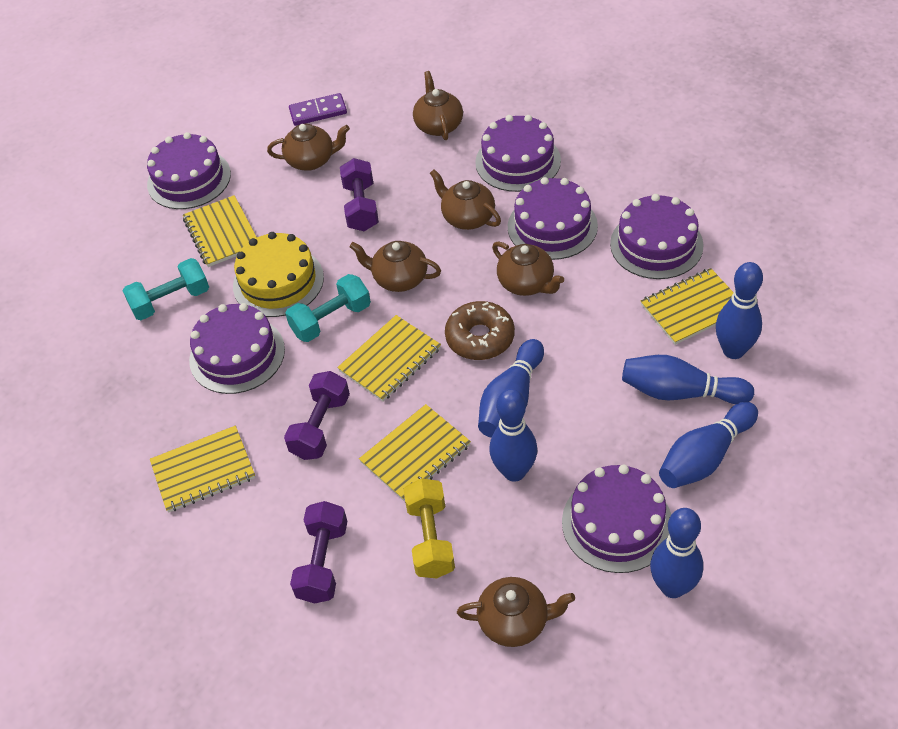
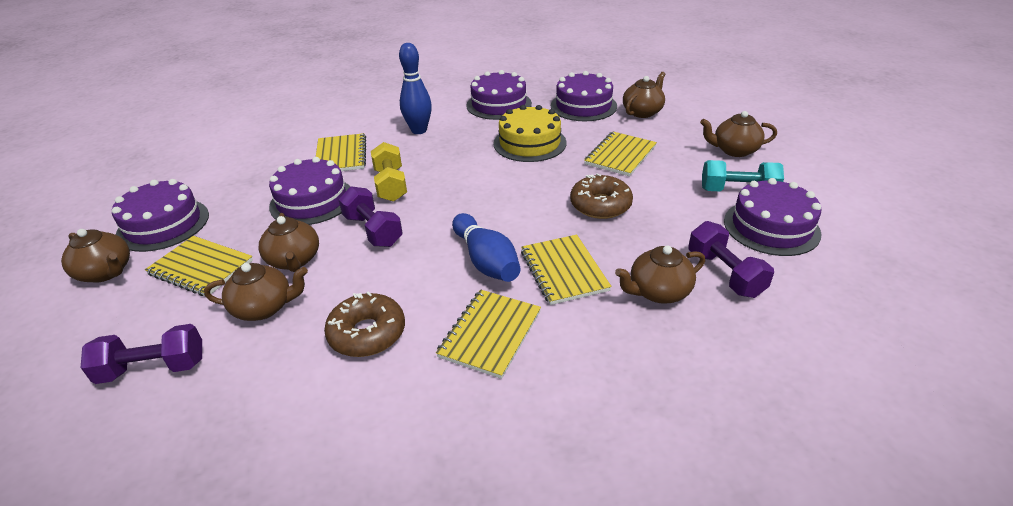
blue bowling pin: [478,339,544,438] [489,389,537,482] [622,355,754,404] [650,508,703,598] [659,402,758,488] [716,262,763,359] = 6 -> [399,43,432,134] [452,213,521,282] = 2
brown donut: [445,301,515,360] = 1 -> [324,291,405,357] [570,173,633,219] = 2
purple cake: [147,132,231,209] [189,303,285,394] [475,115,561,192] [508,177,598,260] [562,464,671,573] [610,194,704,279] = 6 -> [112,179,209,252] [269,157,350,225] [466,70,532,120] [551,71,617,121] [724,178,822,256] = 5
purple domino: [289,93,347,126] = 1 -> none = 0
turquoise dumbbell: [123,258,209,320] [285,274,371,342] = 2 -> [702,160,784,191] = 1

